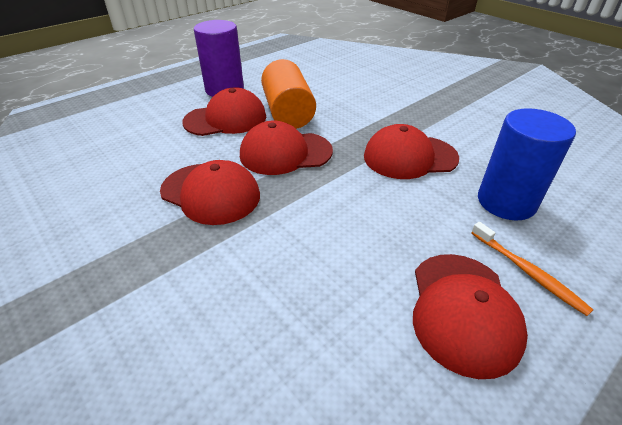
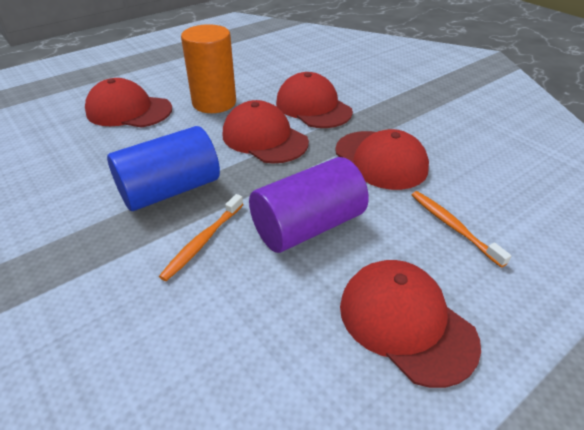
orange toothbrush: [471,222,593,316] = 1 -> [159,194,243,281] [412,191,511,268] = 2

